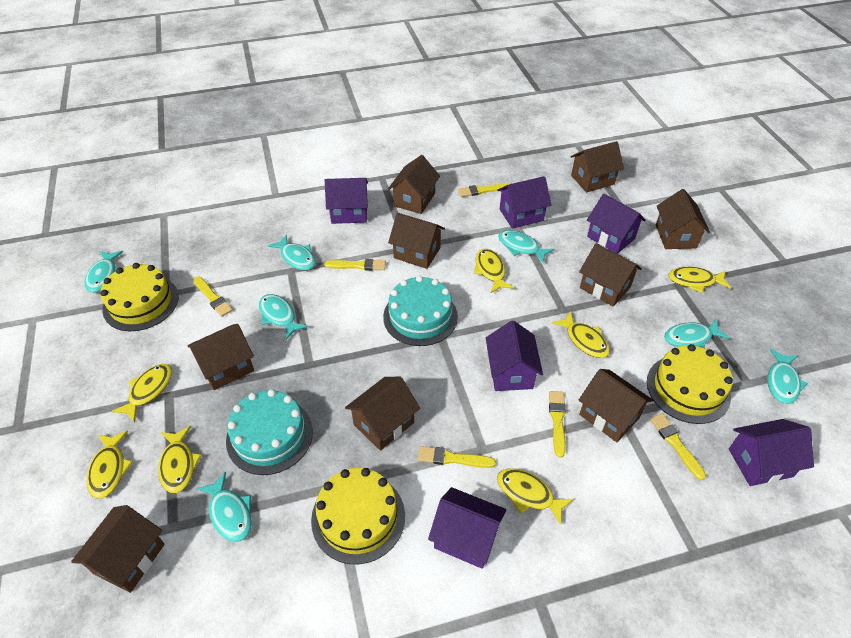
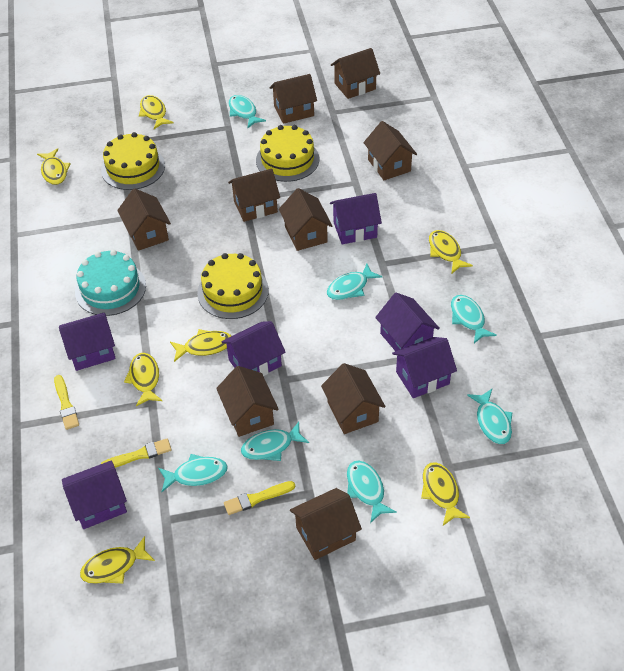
turquoise cake: [226,389,313,475] [383,276,458,346] = 2 -> [75,250,146,316] = 1
yellow brush: [193,276,233,317] [324,259,386,271] [418,446,496,468] [458,183,511,197] [549,391,566,458] [650,413,706,480] = 6 -> [54,375,79,430] [101,439,172,468] [224,481,295,515] = 3

